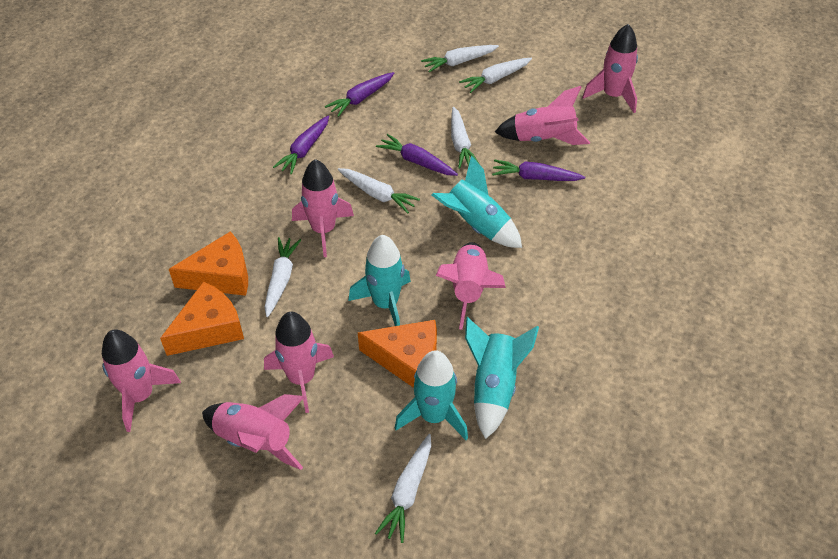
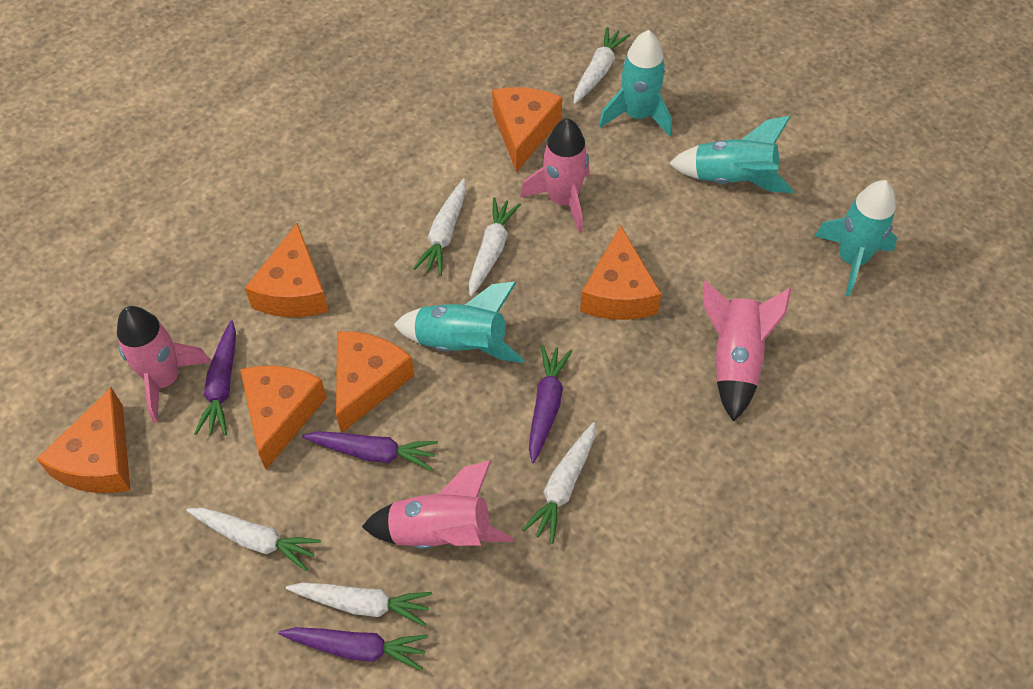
orange cheese: [160,281,244,356] [169,231,248,296] [358,320,437,388] = 3 -> [37,387,130,493] [240,365,327,469] [245,223,329,317] [336,331,414,433] [492,87,562,172] [580,225,661,320] = 6
pink rocket: [102,330,181,432] [202,394,304,470] [264,312,334,413] [292,159,354,257] [436,242,506,330] [495,86,590,145] [582,24,638,113] = 7 -> [117,306,211,423] [362,460,513,549] [520,118,590,233] [703,281,791,422] = 4

